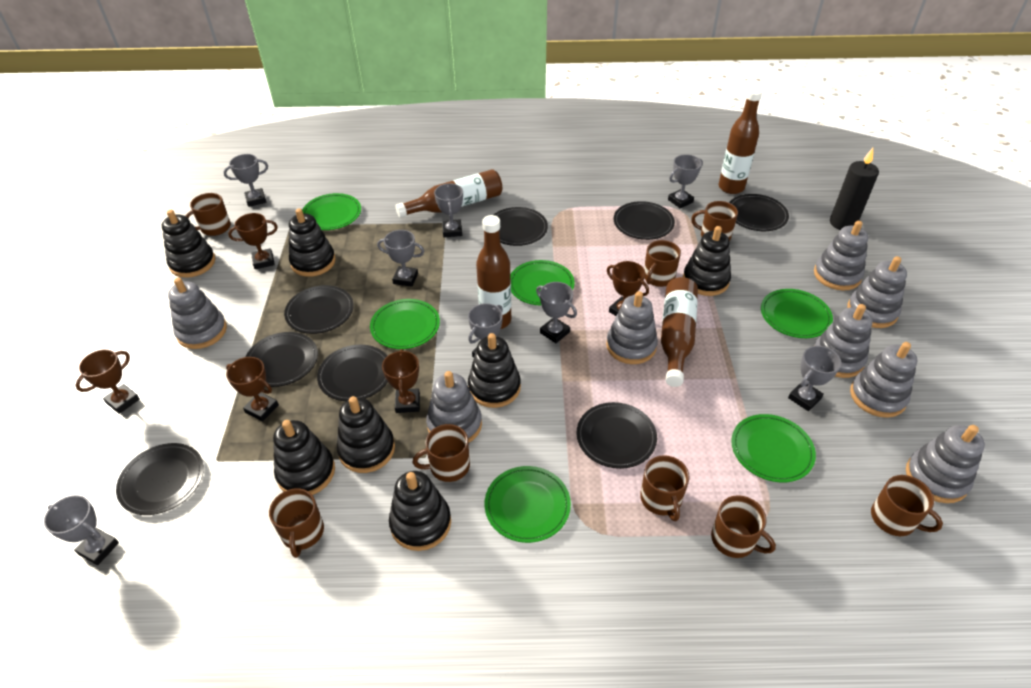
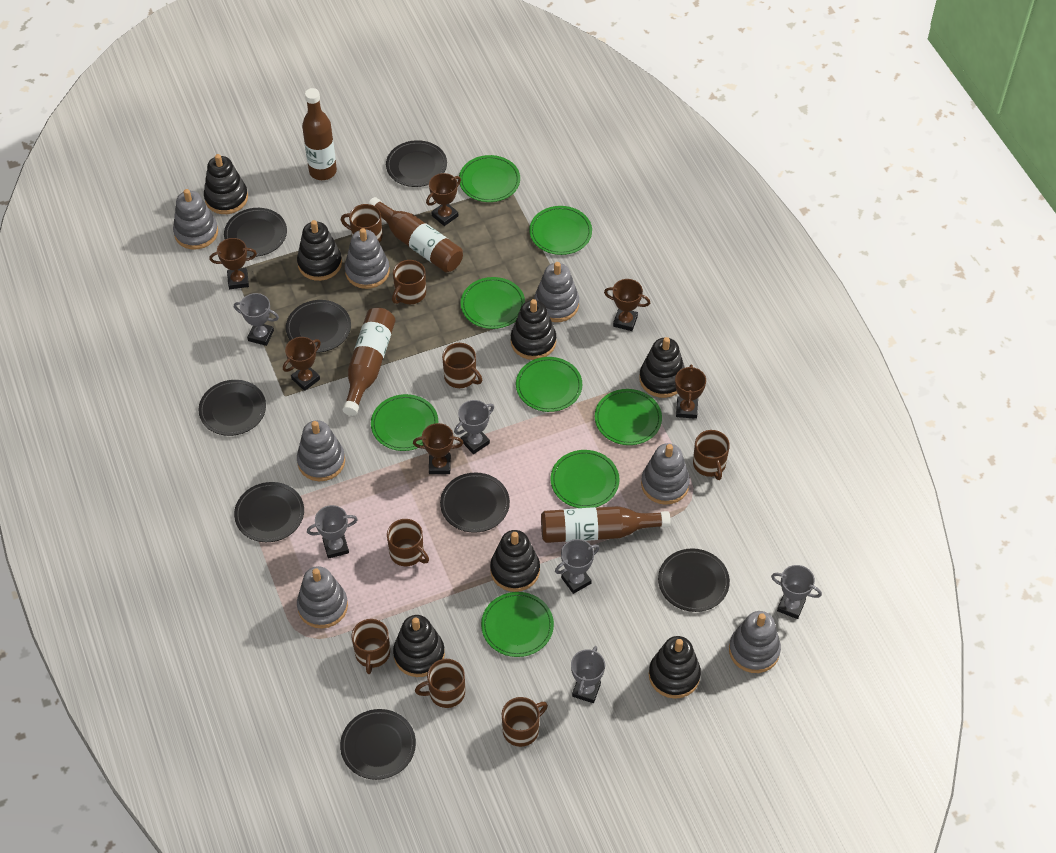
black candle: [830,148,879,230] = 1 -> none = 0
brown trophy: [75,349,140,414] [226,357,279,421] [228,213,278,269] [382,349,420,413] [607,261,649,316] = 5 -> [210,238,257,289] [283,337,321,391] [413,423,463,474] [426,173,461,226] [604,279,650,331] [675,364,706,419] = 6
green plate: [302,193,361,230] [370,299,440,349] [485,466,571,543] [510,260,575,306] [731,414,816,483] [761,289,833,338] = 6 -> [371,394,438,451] [459,155,520,202] [461,277,525,329] [481,592,554,657] [516,357,582,412] [529,206,592,255] [550,450,620,508] [595,389,662,445] = 8
grey stacking toy: [168,277,227,349] [426,371,482,443] [606,291,658,364] [814,221,868,290] [814,304,873,378] [847,256,907,328] [850,342,917,418] [906,425,985,503] = 8 -> [173,189,218,249] [297,420,345,481] [297,566,348,629] [345,228,390,289] [534,262,579,322] [641,443,690,505] [729,611,781,673] = 7
grey trophy: [44,495,119,565] [224,154,268,207] [377,230,424,287] [434,183,463,237] [468,303,503,357] [536,282,577,343] [668,154,703,208] [788,346,841,411] = 8 -> [234,293,279,346] [307,505,358,559] [454,400,494,454] [555,539,600,594] [571,646,605,703] [771,565,822,619] = 6

